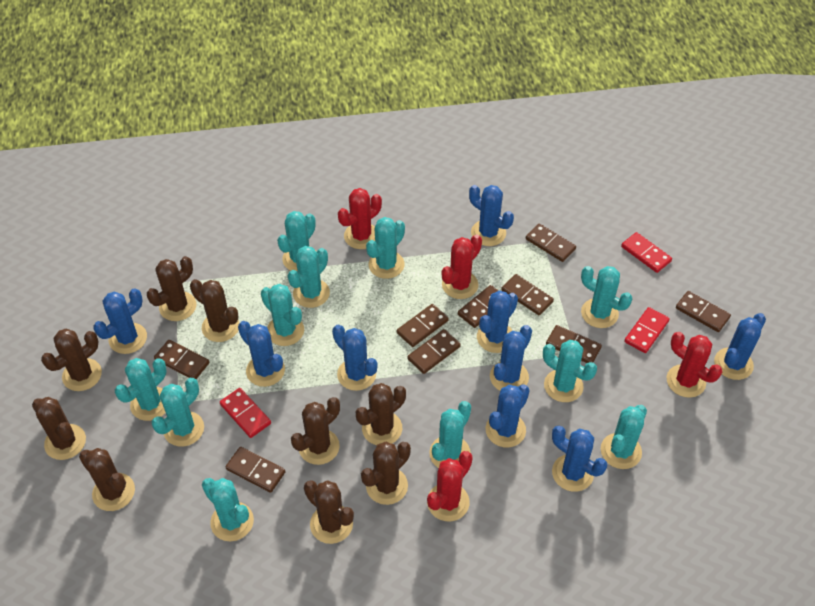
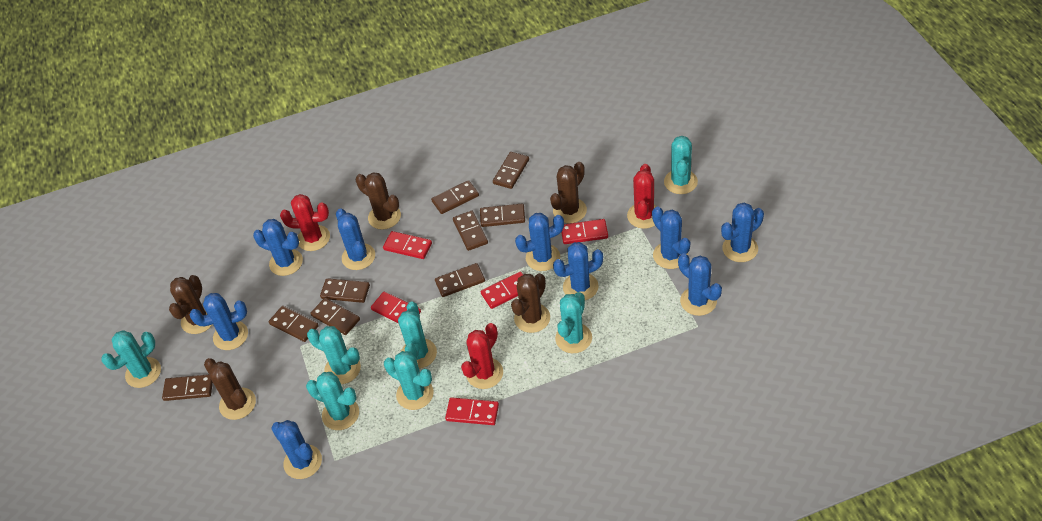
brown cactus: [32,397,86,460] [41,329,102,391] [79,448,135,511] [147,256,196,321] [190,279,239,342] [291,397,340,465] [304,480,354,544] [356,383,406,445] [361,442,411,505] = 9 -> [169,275,213,334] [204,358,256,420] [356,172,401,230] [511,273,550,333] [550,162,587,223] = 5
red cactus: [338,188,382,249] [427,451,473,521] [442,234,482,299] [667,332,722,398] = 4 -> [280,194,330,251] [461,323,503,389] [627,164,657,229] = 3
red domino: [220,388,271,438] [621,232,672,273] [624,307,670,353] = 3 -> [371,292,421,323] [383,231,432,259] [445,397,499,425] [481,271,523,309] [561,219,608,244] = 5
turquoise cactus: [115,358,167,421] [152,378,204,447] [202,478,254,541] [261,284,304,346] [277,211,317,272] [288,246,330,308] [366,217,405,279] [429,401,471,468] [543,340,597,402] [581,266,632,328] [601,405,647,469] = 11 -> [101,330,161,388] [306,372,359,430] [307,326,361,384] [384,351,434,410] [398,302,437,369] [555,292,592,353] [664,136,698,194] = 7

